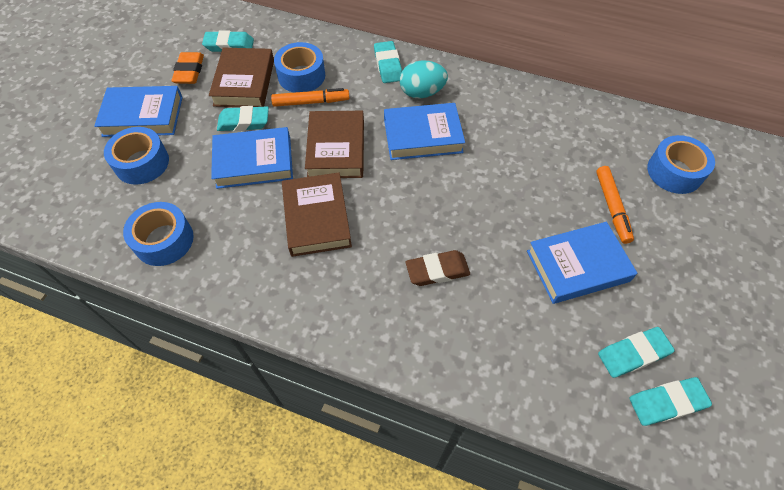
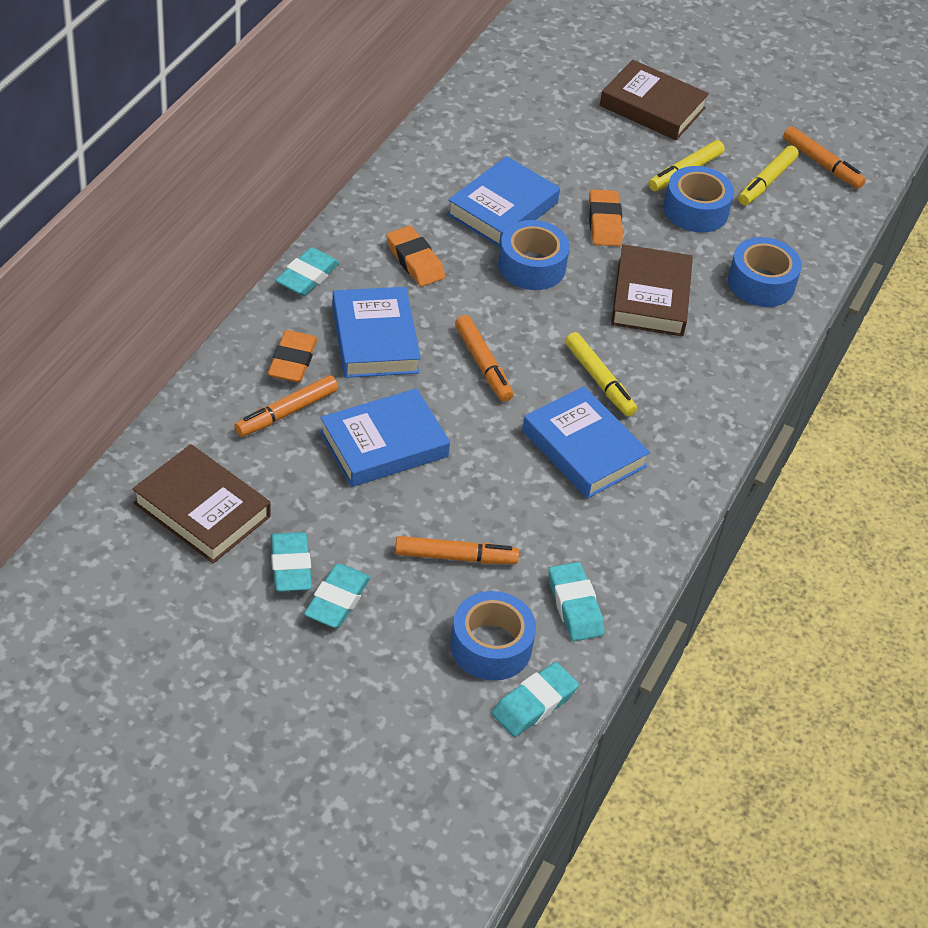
brown eraser: [406,250,470,286] = 1 -> none = 0
orange eraser: [171,52,204,84] = 1 -> [268,330,317,382] [386,226,445,287] [589,190,623,246] = 3
orange marker: [271,88,349,107] [596,166,634,244] = 2 -> [234,375,338,437] [395,536,519,564] [455,315,513,402] [783,126,866,189] = 4
turquoise egg: [400,61,448,99] = 1 -> none = 0
yellow marker: none = 0 -> [565,332,637,417] [648,140,725,191] [738,145,799,205] = 3

